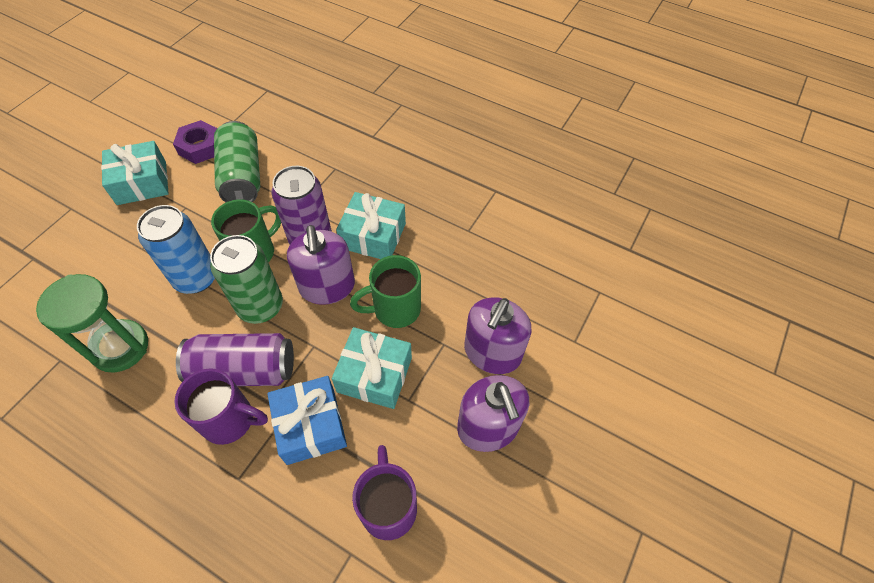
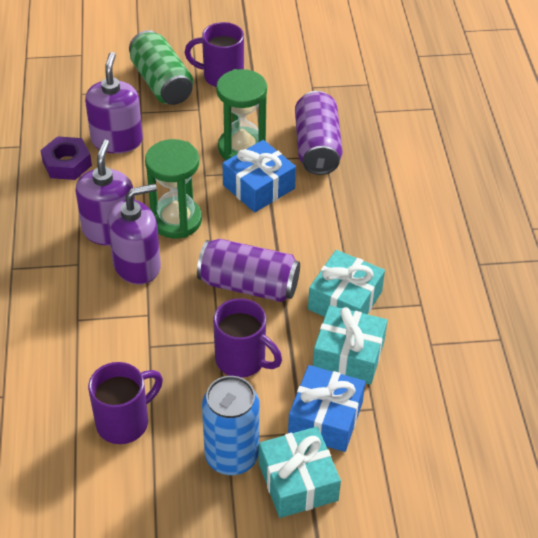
blue gift: [267,376,347,465] = 1 -> [222,140,296,212] [288,365,365,452] = 2
green can: [210,235,283,324] [214,121,260,202] = 2 -> [129,30,193,105] = 1
green hourglass: [36,274,148,372] = 1 -> [145,139,202,239] [216,69,267,161] = 2
green mug: [211,199,281,262] [350,255,421,328] = 2 -> none = 0
purple mug: [175,368,268,445] [352,445,417,540] = 2 -> [88,362,163,444] [184,22,244,87] [213,298,282,378] = 3

